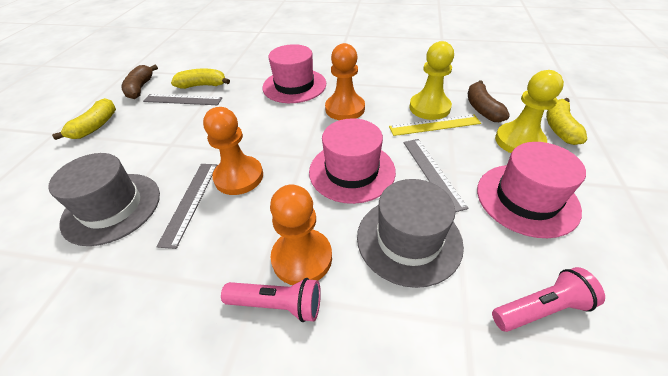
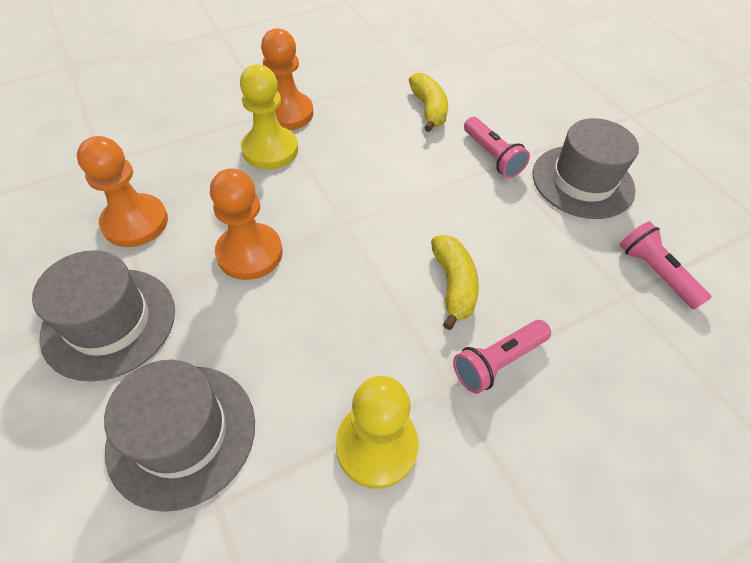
brown banana: [121,65,158,99] [468,80,510,122] = 2 -> none = 0
grey hat: [48,153,160,246] [357,179,464,288] = 2 -> [32,250,175,382] [104,360,255,512] [533,118,639,219] = 3
grey ruler: [143,94,222,105] [156,164,217,249] [403,139,469,212] = 3 -> none = 0
pink flashlight: [221,278,321,322] [492,267,605,332] = 2 -> [453,320,551,394] [464,117,530,178] [620,221,712,309] = 3
pink hat: [262,44,326,103] [309,118,396,204] [477,142,586,238] = 3 -> none = 0
yellow banana: [52,98,116,140] [171,68,230,89] [546,98,587,145] = 3 -> [409,72,448,132] [431,235,479,330] = 2
yellow ruler: [389,114,481,136] = 1 -> none = 0

